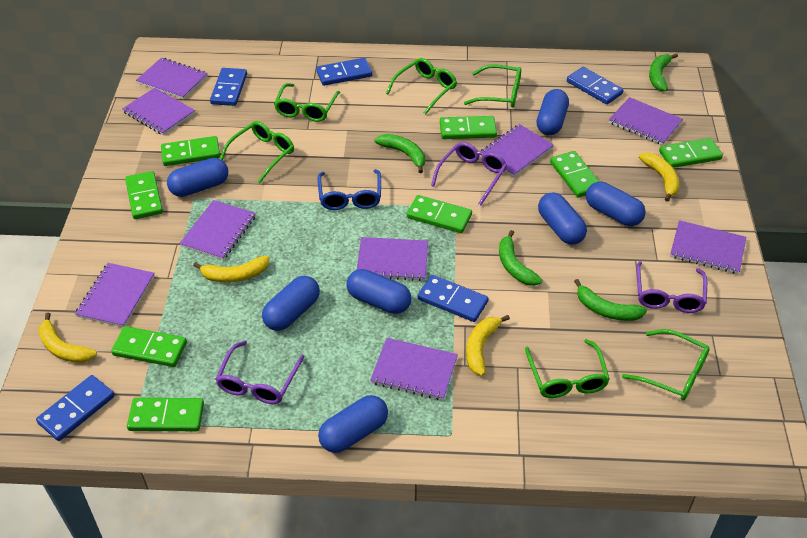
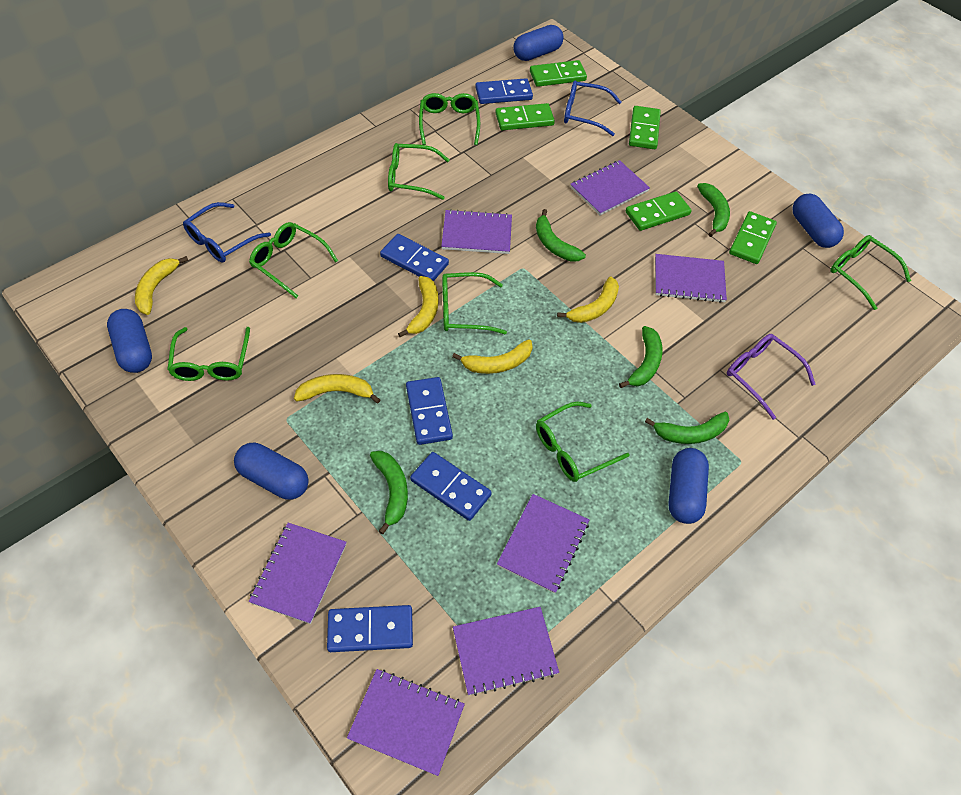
blue capsule: [167,158,228,197] [262,276,320,331] [318,395,388,453] [347,269,411,314] [537,89,569,135] [538,192,587,245] [586,182,646,226] = 7 -> [107,309,152,373] [234,443,309,500] [513,25,564,61] [668,448,709,524] [792,194,844,248] = 5
blue glasses: [318,169,381,210] = 1 -> [183,202,271,263] [564,80,621,136] = 2
green banana: [374,134,425,173] [499,230,542,286] [574,279,647,321] [649,53,678,91] = 4 -> [370,451,408,534] [536,209,586,261] [619,326,663,388] [645,412,729,444] [697,183,730,237] = 5
green domino: [111,326,187,367] [125,171,163,219] [127,398,204,431] [161,136,220,166] [407,195,472,233] [440,116,497,139] [550,151,600,198] [659,138,723,168] = 8 -> [495,103,555,130] [530,60,587,87] [626,191,691,231] [629,106,661,149] [729,211,777,264] = 5
green glasses: [220,121,294,184] [274,83,340,122] [386,58,457,115] [464,64,521,108] [525,339,610,398] [622,329,710,401] = 6 -> [167,327,250,381] [249,222,338,298] [388,143,450,200] [419,93,480,145] [442,272,507,334] [536,402,630,482] [830,235,911,310] = 7
purple glasses: [215,341,304,404] [431,142,507,206] [636,261,707,313] = 3 -> [727,334,815,420] = 1
purple notebook: [75,263,155,327] [122,88,195,135] [136,58,208,99] [179,200,256,260] [357,237,428,281] [370,338,458,400] [480,124,554,177] [609,97,683,145] [670,220,746,274] = 9 -> [249,523,347,624] [347,669,465,776] [441,209,512,254] [453,607,559,696] [497,494,589,594] [570,160,650,215] [655,254,727,303] = 7
yellow banana: [38,312,97,363] [193,256,269,282] [466,315,510,376] [639,152,679,202] = 4 -> [135,256,188,315] [294,374,380,404] [398,276,438,337] [452,339,533,374] [557,276,619,323] = 5

